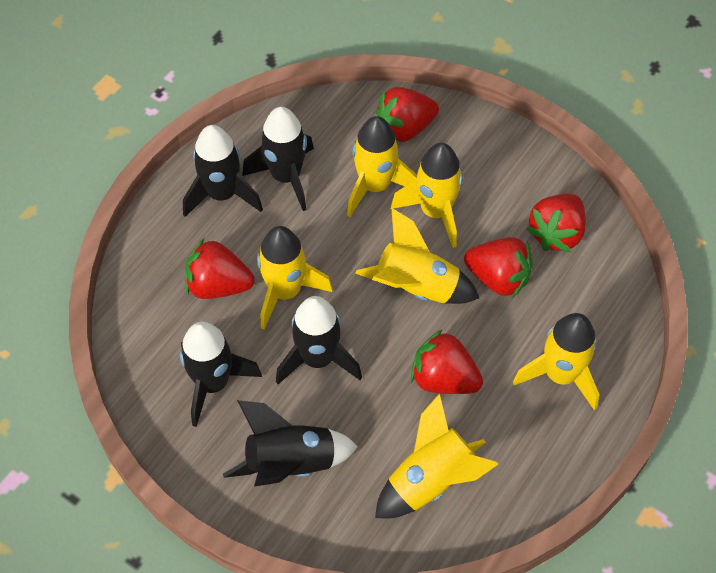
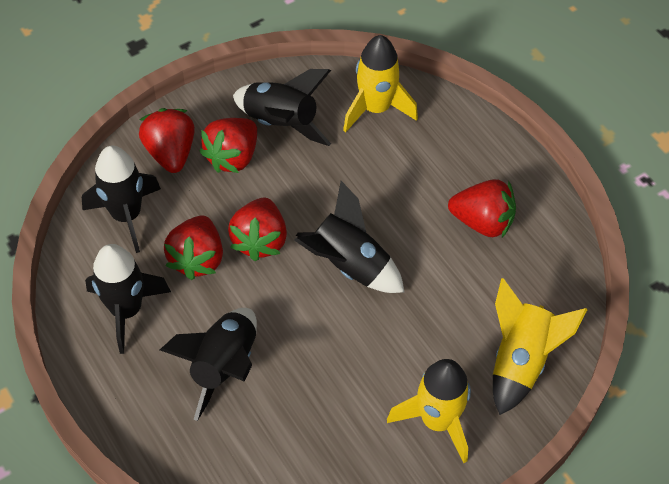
yellow rocket: [257,226,332,329] [347,116,417,217] [355,208,479,304] [375,394,498,518] [391,143,463,248] [513,313,599,411] = 6 -> [343,35,418,132] [387,359,471,463] [493,278,588,415] = 3

